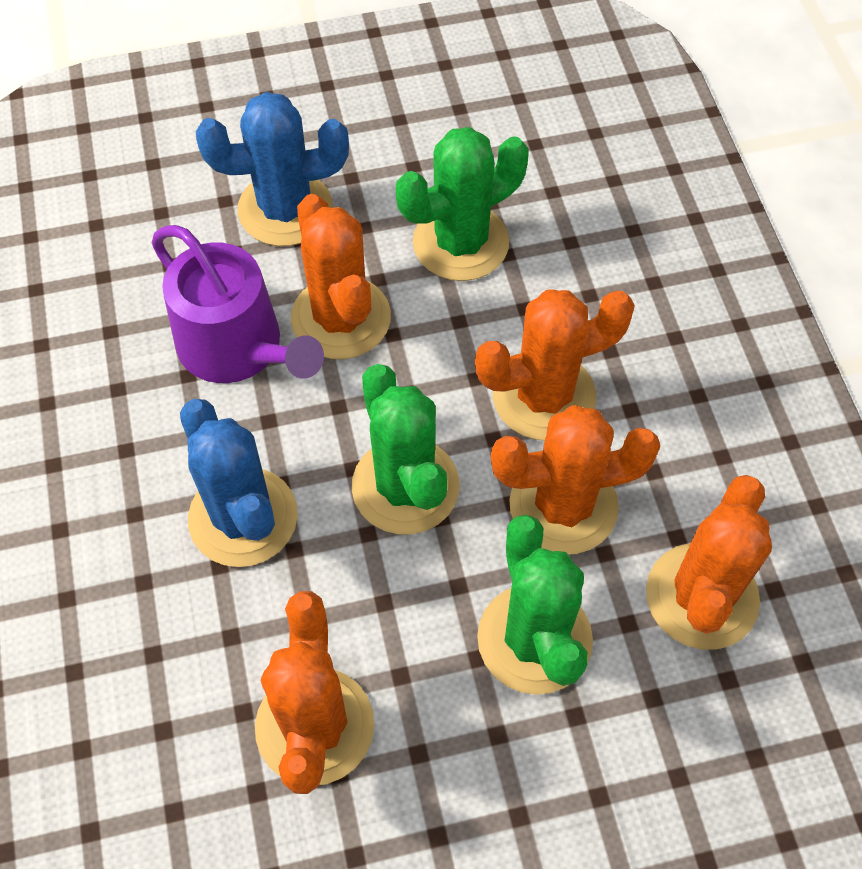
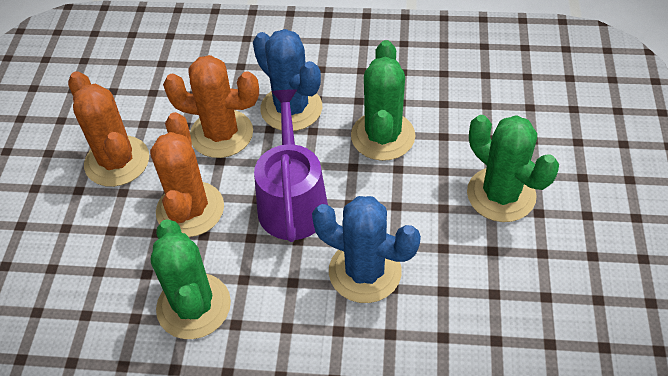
orange cactus: [255,591,374,794] [291,194,391,359] [475,289,635,440] [491,405,660,554] [646,475,772,650] = 5 -> [68,71,149,187] [150,112,224,237] [163,55,259,158] = 3

